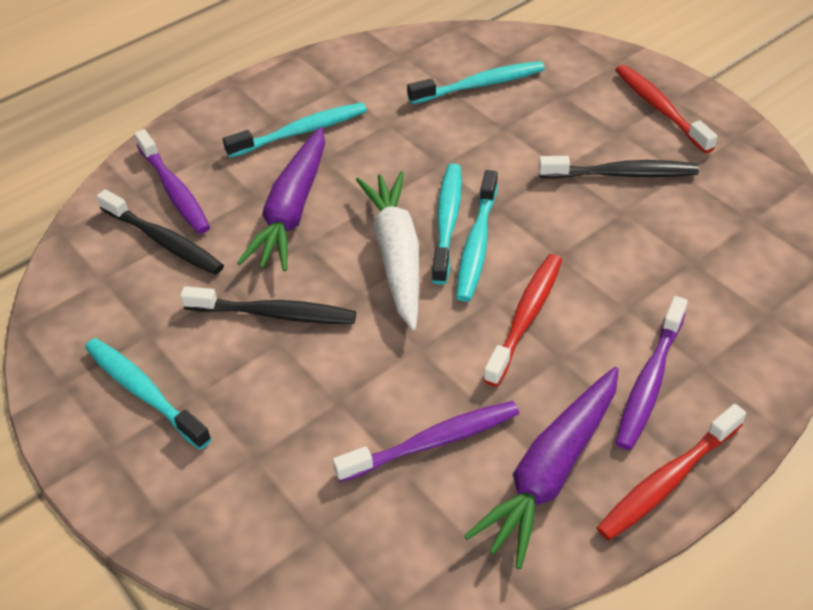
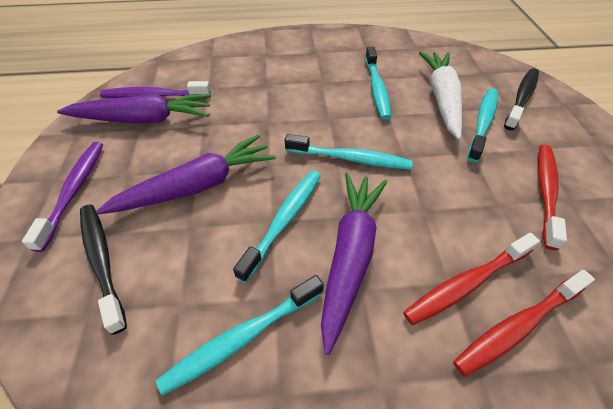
black toothbrush: [97,189,224,275] [180,286,356,324] [539,156,699,179] = 3 -> [80,204,127,335] [504,68,539,130] = 2
purple carrot: [237,127,325,271] [464,367,619,569] = 2 -> [57,94,211,124] [96,134,276,214] [321,173,387,355] = 3
purple toothbrush: [134,129,210,234] [333,401,519,482] [616,296,688,450] = 3 -> [22,142,103,252] [100,81,211,98] = 2

